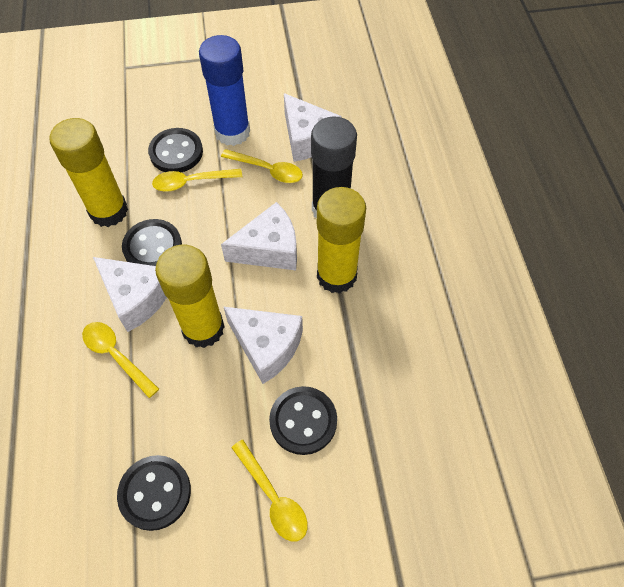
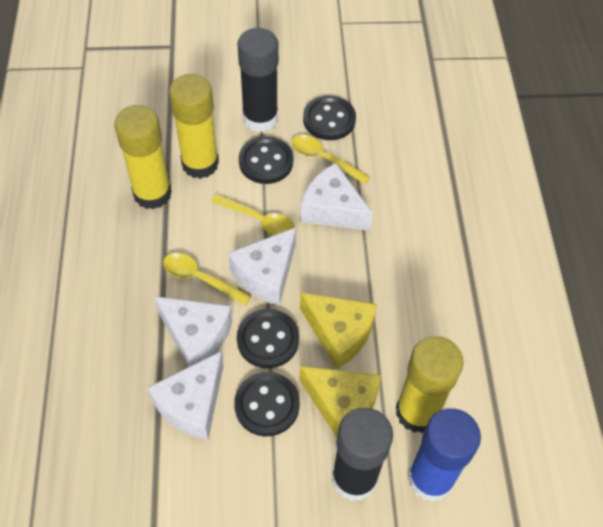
black glue stick: [311,116,357,218] = 1 -> [237,28,279,132] [332,407,393,501] = 2
yellow cheese: none = 0 -> [299,366,381,437] [300,293,377,369] = 2
yellow spoon: [82,322,159,398] [152,169,242,192] [221,149,303,183] [231,440,308,541] = 4 -> [163,253,251,305] [211,194,295,236] [292,135,370,185] = 3

